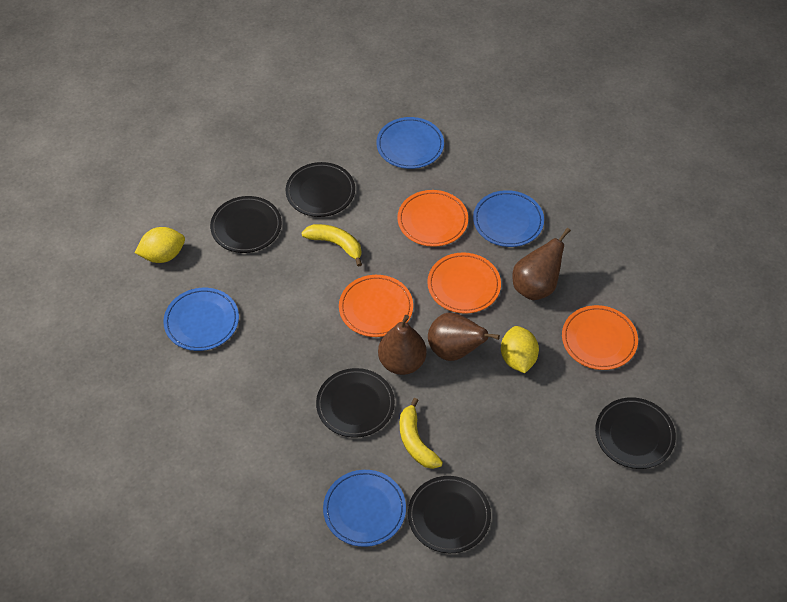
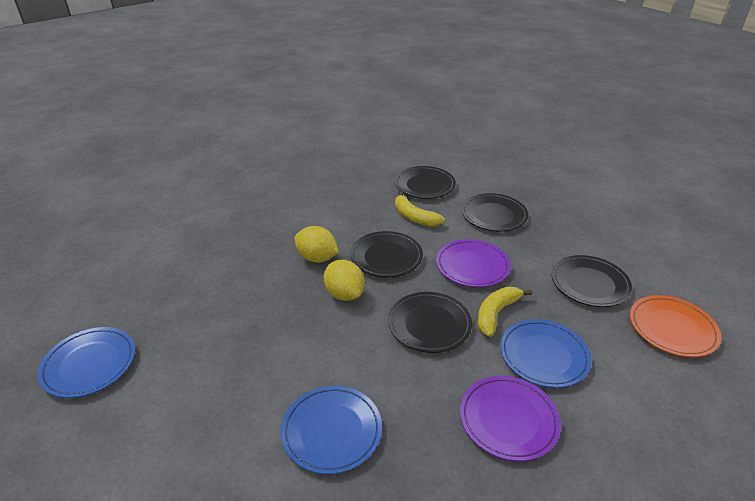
blue plate: [163,288,239,351] [323,470,406,547] [376,117,444,169] [473,190,544,247] = 4 -> [38,327,135,398] [281,386,382,474] [500,319,592,388] = 3
brown pear: [378,315,427,375] [428,313,500,361] [512,228,571,300] = 3 -> none = 0
orange plate: [339,275,413,337] [397,190,468,247] [427,252,501,314] [562,305,638,370] = 4 -> [630,295,722,357] = 1
purple plate: none = 0 -> [436,239,511,287] [460,376,561,461] = 2

